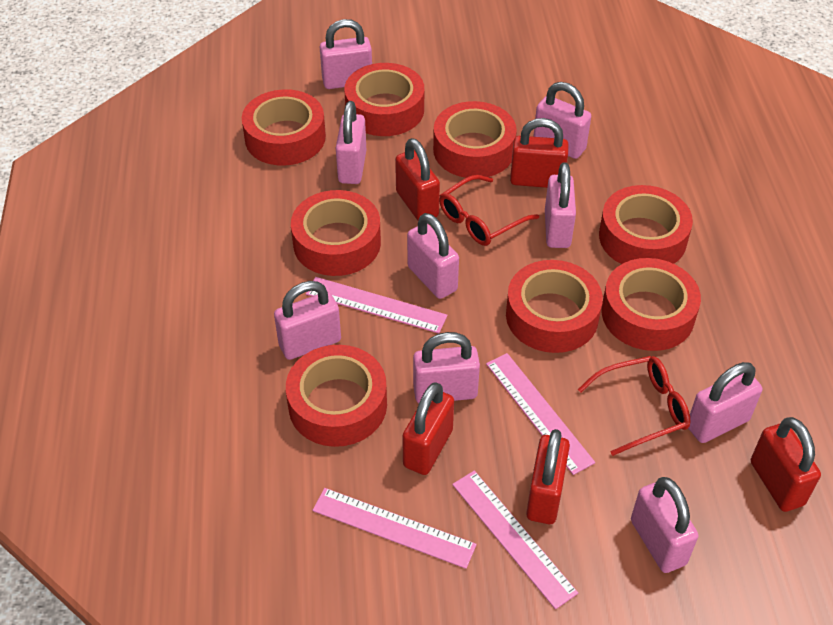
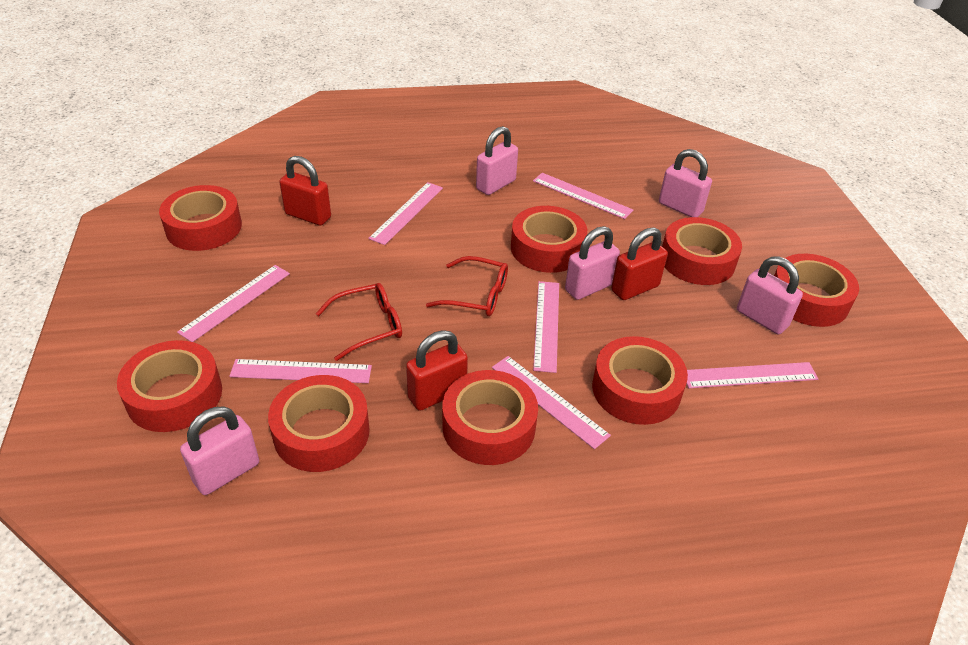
pink padlock: [274,281,341,360] [320,19,372,89] [336,101,366,184] [407,213,459,299] [413,332,480,403] [533,82,591,159] [545,162,576,248] [631,477,698,573] [688,362,762,443] = 9 -> [180,407,259,495] [476,126,518,195] [565,226,620,300] [659,149,712,217] [737,256,803,334] = 5
pink ruler: [306,277,447,334] [313,488,477,569] [452,471,578,609] [486,353,595,475] = 4 -> [177,265,290,342] [230,359,372,383] [368,182,443,245] [492,356,611,449] [533,173,633,219] [533,281,559,373] [686,362,818,388] = 7
red padlock: [395,138,440,221] [402,382,454,475] [510,118,569,188] [526,429,570,524] [751,417,821,512] = 5 -> [279,156,331,226] [406,330,468,411] [611,227,668,300] = 3

